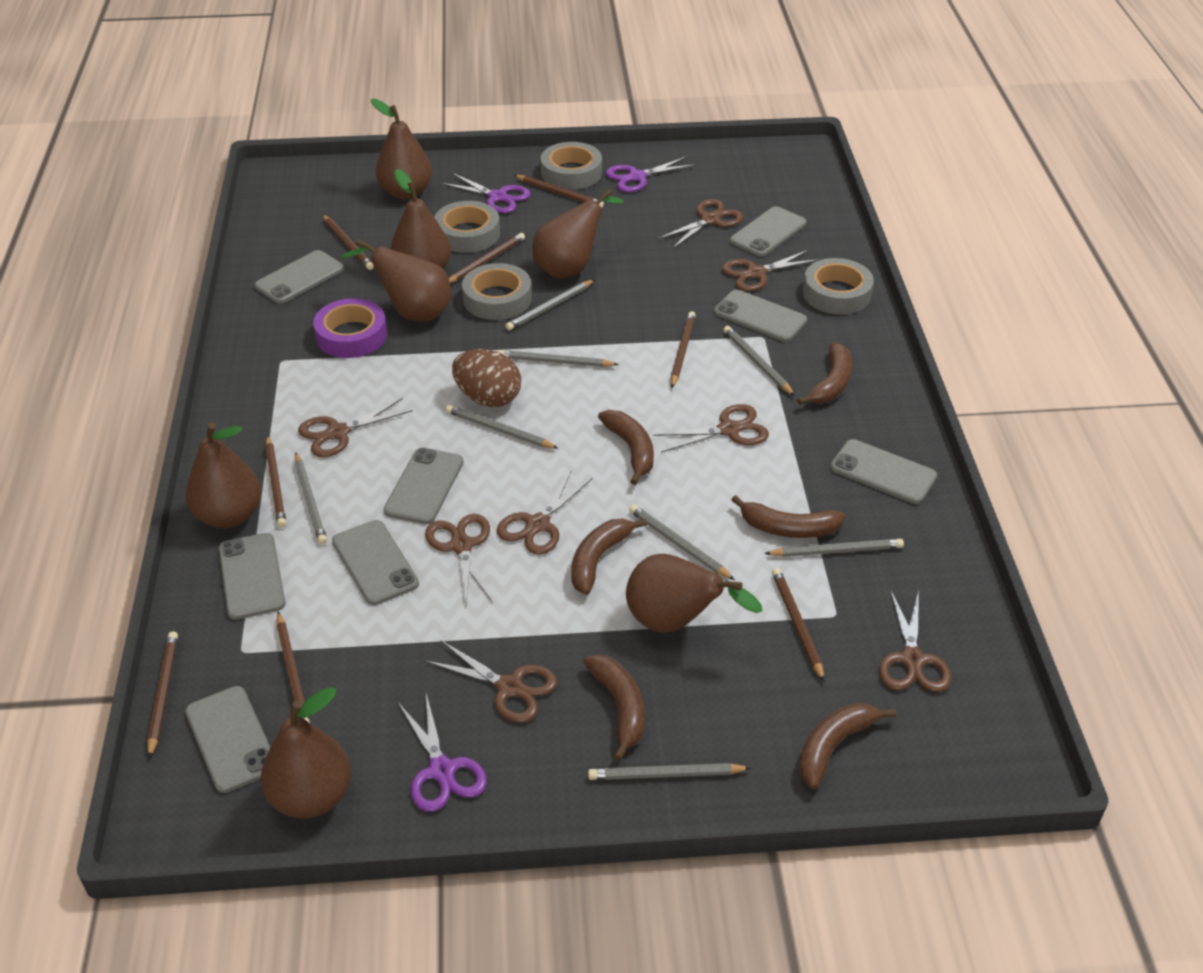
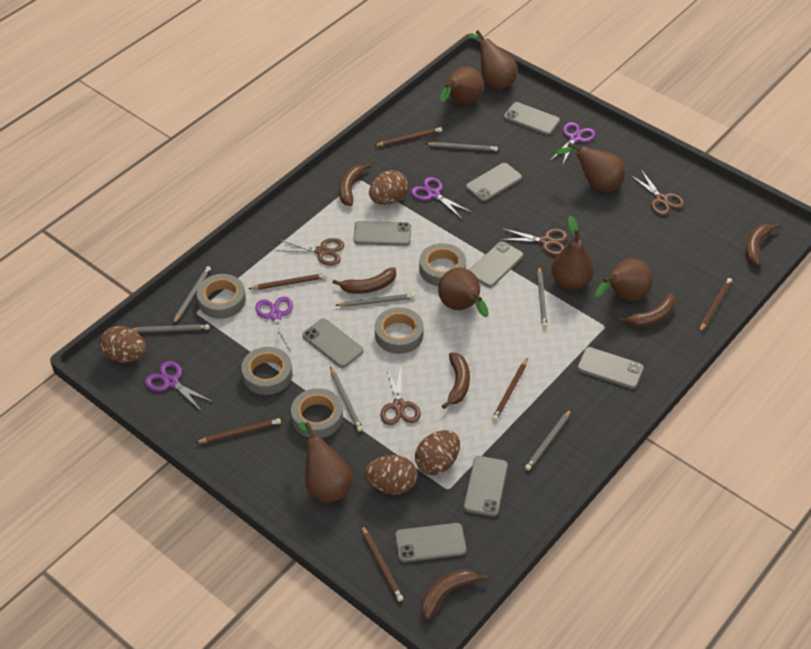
brown egg: [452,349,521,407] = 1 -> [100,326,146,363] [365,455,417,494] [369,170,408,205] [415,430,460,475] = 4
brown pencil: [147,631,178,759] [265,436,286,528] [277,612,310,723] [323,215,374,270] [449,233,525,283] [514,175,604,208] [671,311,696,388] [772,568,825,682] = 8 -> [195,418,281,443] [248,273,327,290] [361,525,404,602] [374,127,442,146] [492,358,528,421] [699,278,732,332] = 6
brown scissors: [298,398,413,457] [425,514,493,605] [425,640,557,723] [497,471,593,555] [653,404,769,453] [658,199,744,248] [722,250,820,291] [879,591,951,692] = 8 -> [275,238,344,266] [380,366,421,425] [499,228,568,256] [629,170,685,216] = 4
grey pencil: [295,452,327,545] [446,405,559,449] [498,350,619,367] [505,279,595,330] [588,763,751,780] [629,505,735,580] [723,326,795,396] [764,539,904,557] = 8 -> [132,324,210,333] [173,266,211,324] [330,367,363,432] [335,293,415,307] [426,142,498,151] [525,409,571,470] [537,266,547,328] = 7
grey tape: [434,201,500,253] [462,263,532,320] [541,142,602,190] [803,258,874,315] = 4 -> [197,274,246,319] [241,347,292,395] [291,388,343,438] [375,307,424,354] [419,243,466,286] = 5
purple scissors: [398,694,487,812] [440,173,531,213] [606,156,696,192] = 3 -> [145,361,213,411] [255,297,293,351] [411,177,471,219] [551,122,596,164] = 4
purple tape: [313,298,387,358] = 1 -> none = 0

